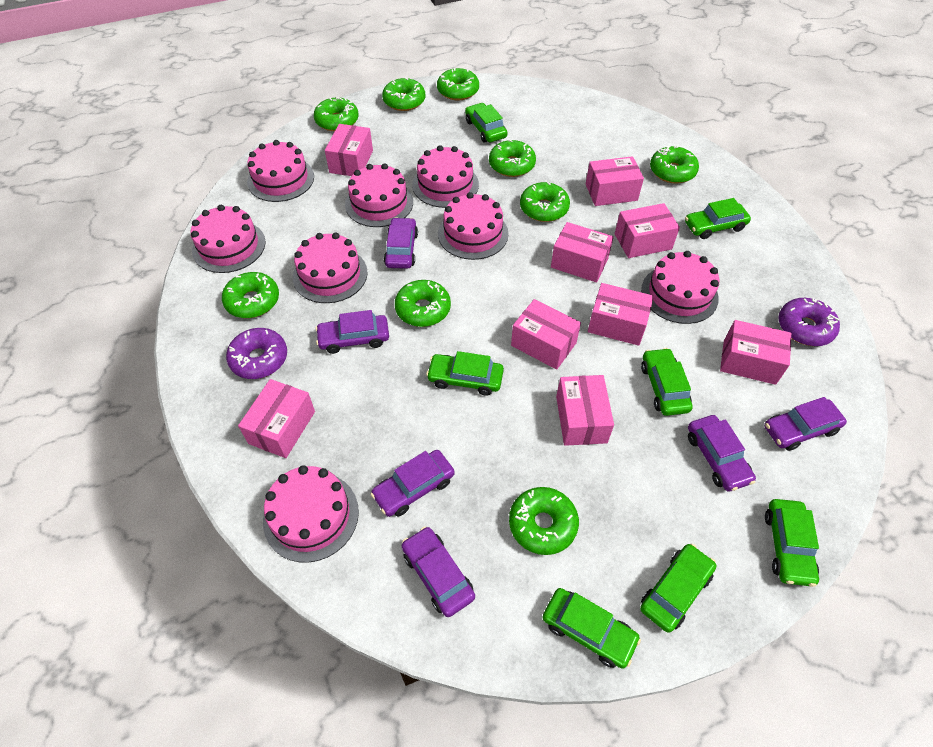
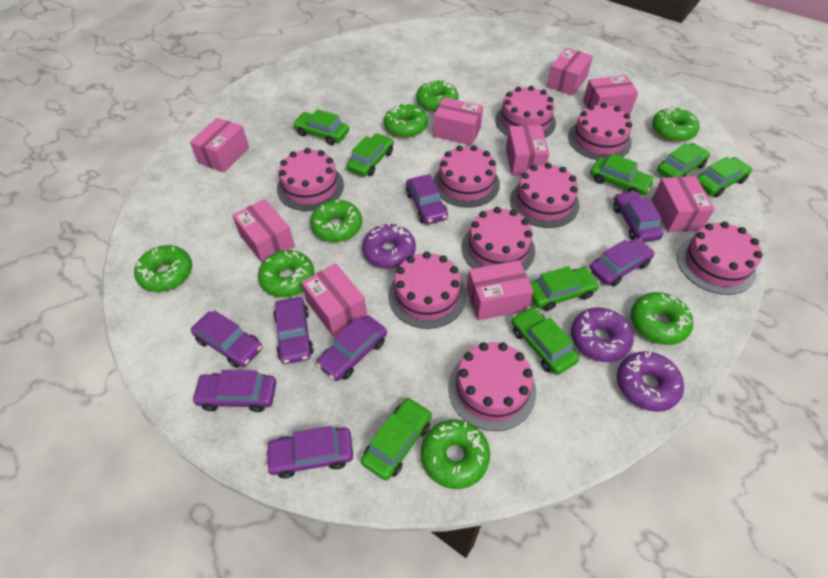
green car: [426,351,504,396] [465,103,508,143] [543,588,641,669] [640,544,717,633] [641,348,693,416] [685,198,751,239] [765,499,819,587] = 7 -> [293,109,349,145] [347,133,394,176] [361,398,432,481] [512,307,579,375] [530,266,600,311] [590,153,655,195] [657,143,710,178] [697,157,752,197] = 8
green donut: [222,272,279,318] [314,97,359,131] [382,78,425,111] [395,280,451,327] [437,68,479,100] [489,140,536,177] [509,487,579,555] [520,182,570,222] [650,145,699,184] = 9 -> [134,245,192,292] [258,250,314,297] [310,200,362,242] [384,103,428,138] [416,79,459,112] [421,420,490,489] [631,292,693,345] [652,107,700,142] = 8
pink cake: [191,205,265,273] [247,140,314,202] [263,465,359,563] [293,233,368,303] [345,163,413,227] [412,145,479,208] [438,192,508,260] [641,251,719,324] = 8 -> [277,148,344,211] [388,252,466,329] [434,145,500,208] [448,342,536,431] [462,207,535,271] [495,86,556,138] [510,163,579,228] [568,103,632,160] [677,222,762,295] = 9
purple car: [315,310,389,354] [371,450,455,517] [384,217,418,269] [402,526,475,617] [688,415,756,492] [764,397,847,451] = 6 -> [191,310,263,368] [192,370,276,412] [265,426,353,478] [273,297,314,364] [316,315,387,381] [406,174,448,224] [589,238,655,286] [613,191,663,242] = 8
purple donut: [226,328,287,379] [778,298,840,346] = 2 -> [362,223,416,269] [571,307,634,362] [617,351,684,412] = 3

